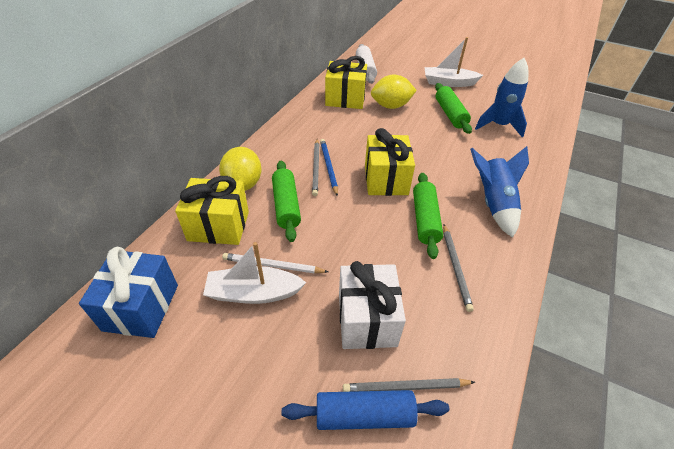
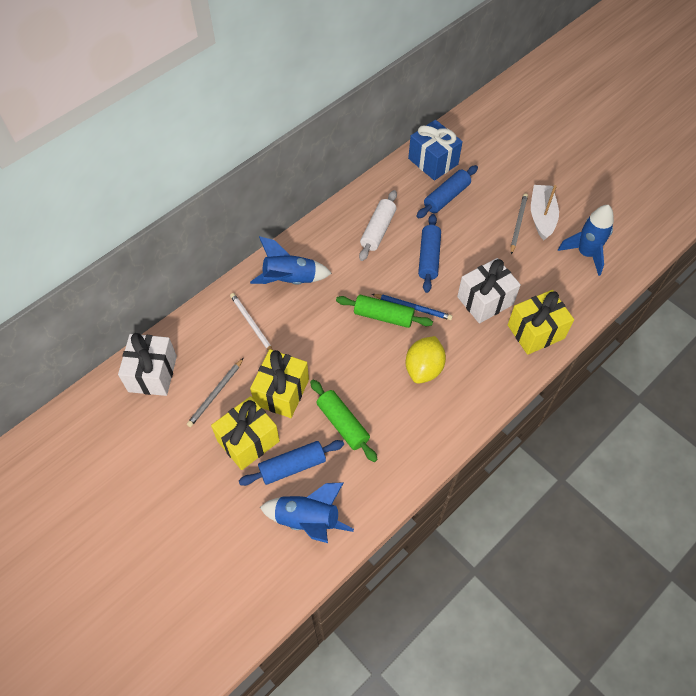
blue rocket: [470,146,529,238] [475,58,528,138] = 2 -> [250,236,332,284] [260,482,354,543] [558,205,614,276] = 3
blue rolling pin: [282,390,449,430] = 1 -> [239,440,344,486] [416,165,478,218] [418,214,441,293] = 3
green rolling pin: [272,161,301,242] [413,173,443,259] [435,83,472,134] = 3 -> [310,379,378,462] [336,295,433,328] = 2
grey pencil: [312,139,320,196] [343,378,475,392] [443,224,474,312] = 3 -> [187,358,243,427] [511,193,528,254] = 2
white boat: [203,242,306,304] [425,37,483,87] = 2 -> [531,185,559,240] = 1
white gift: [339,261,406,349] = 1 -> [118,333,177,396] [457,258,521,324] = 2
yellow lemon: [219,147,262,191] [371,75,417,109] = 2 -> [406,336,446,384] = 1

